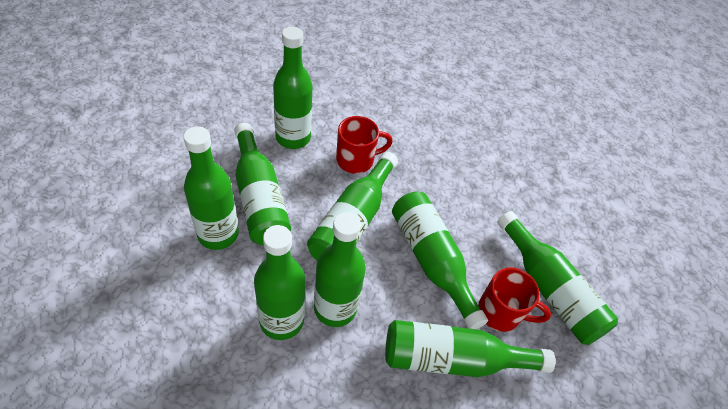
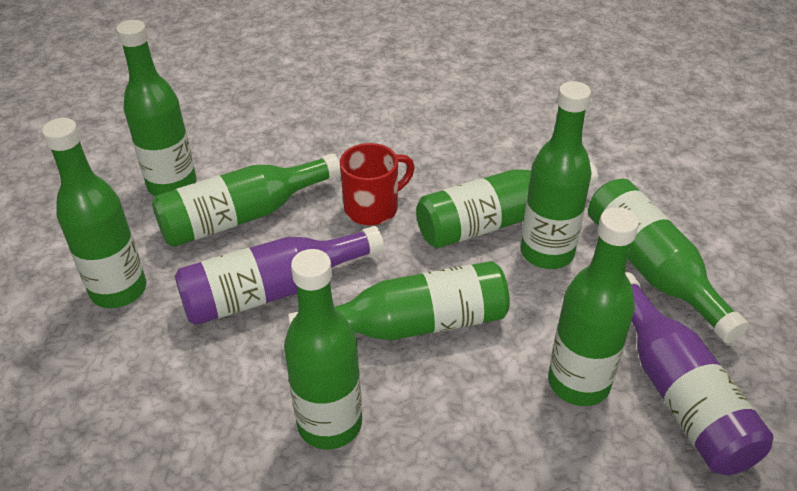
purple bottle: none = 0 -> [175,226,384,325] [625,272,774,475] = 2
red mug: [336,116,393,174] [478,267,551,332] = 2 -> [340,143,415,225] = 1

